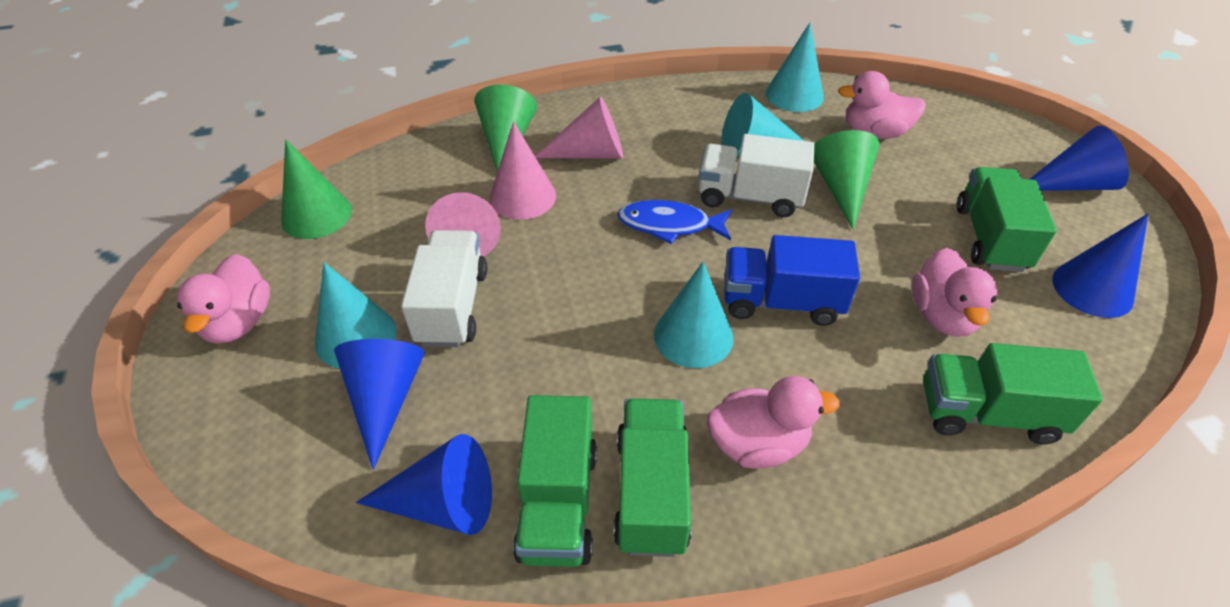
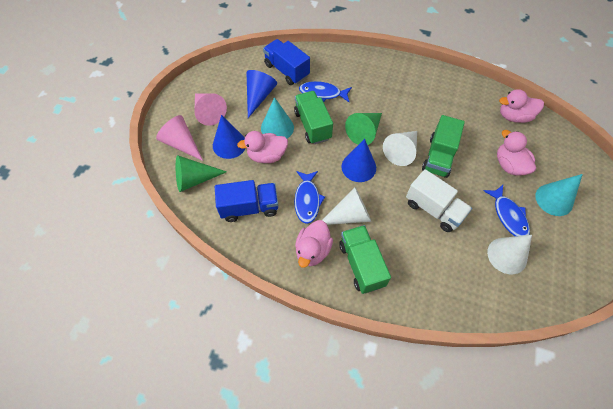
blue cone: [334,339,424,470] [356,434,492,535] [1030,126,1129,191] [1052,214,1148,318] = 4 -> [213,115,246,159] [246,70,277,118] [341,139,376,182] = 3
blue fish: [617,200,732,244] = 1 -> [294,171,325,224] [299,81,352,102] [484,185,530,236] = 3
blue truck: [724,235,860,326] = 1 -> [215,180,278,222] [263,39,310,85] = 2
green cone: [281,140,352,239] [474,85,537,171] [814,130,880,230] = 3 -> [176,155,227,192] [345,113,382,145] = 2
green truck: [513,395,597,567] [614,398,691,557] [923,343,1103,444] [957,167,1057,272] = 4 -> [294,91,333,144] [339,225,391,294] [422,115,465,178] = 3
pink cone: [425,192,501,256] [490,121,556,220] [535,96,623,159] = 3 -> [156,115,203,161] [194,93,227,126] = 2
turquoise cone: [315,262,396,368] [654,262,733,368] [721,93,804,156] [766,23,824,112] = 4 -> [261,97,294,138] [535,174,583,216] = 2
white cone: none = 0 -> [323,187,371,225] [383,131,417,166] [487,235,532,275] = 3
white truck: [401,230,487,347] [699,134,815,217] = 2 -> [406,169,472,232] = 1

